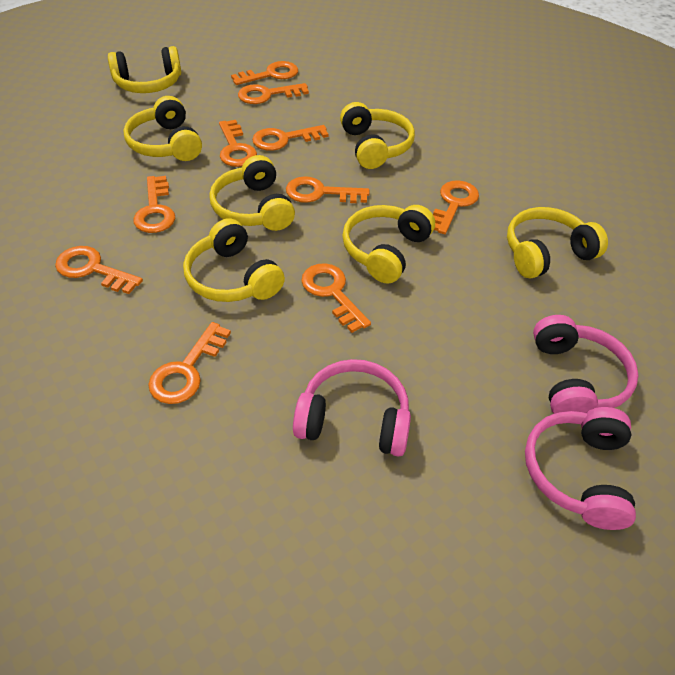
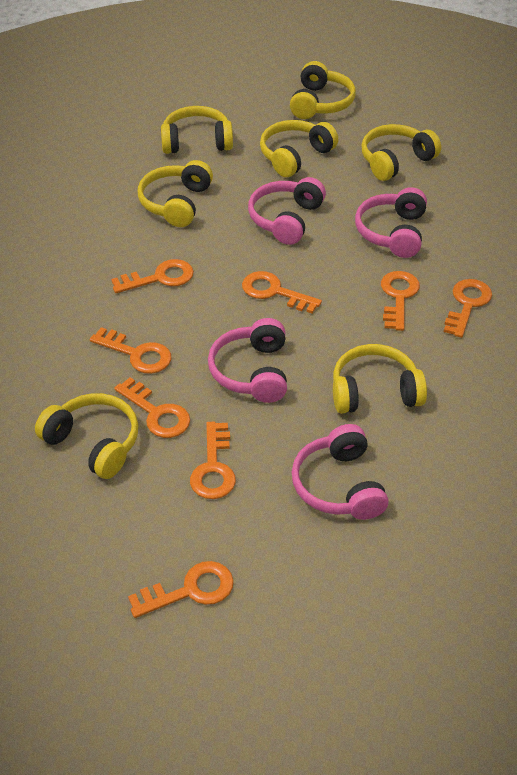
orange key: [55,246,143,294] [133,176,175,233] [148,322,231,404] [219,120,257,167] [231,61,298,85] [238,83,309,104] [252,125,329,151] [286,176,369,203] [301,263,371,333] [433,180,479,234] = 10 -> [90,327,171,374] [111,259,194,293] [114,377,190,438] [128,561,234,618] [190,422,236,499] [242,271,322,313] [381,271,420,331] [444,279,492,338] = 8
pink headphones: [293,359,411,457] [525,407,636,530] [533,315,638,414] = 3 -> [208,318,287,403] [248,177,326,245] [292,424,388,520] [355,187,427,258] = 4

